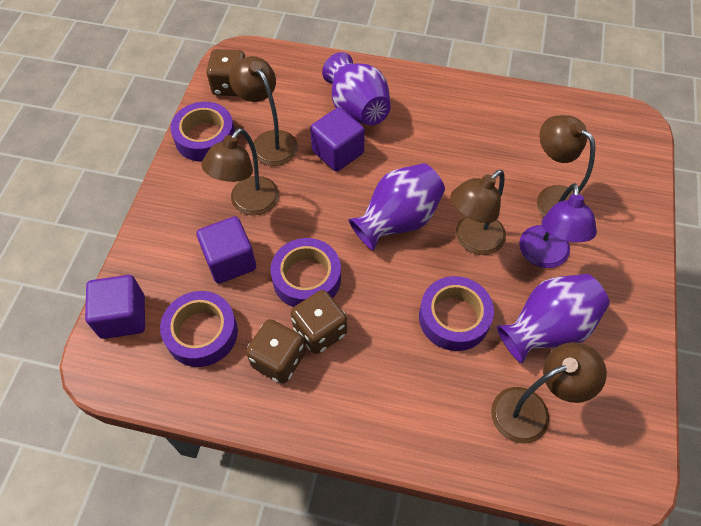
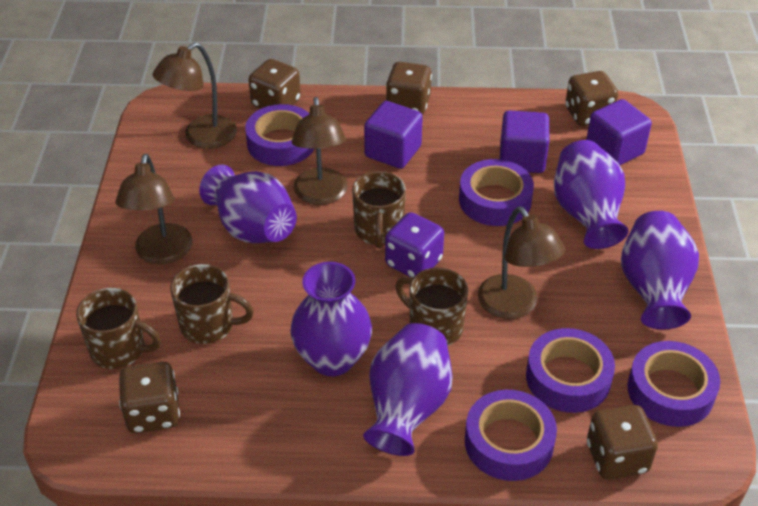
brown dice: [207,49,246,96] [246,319,305,384] [291,290,347,354] = 3 -> [119,362,180,433] [248,59,301,109] [386,62,432,115] [565,71,618,126] [587,405,658,480] = 5
brown lamp: [201,128,279,216] [229,56,298,166] [451,170,506,255] [491,342,607,443] [537,115,595,217] = 5 -> [115,154,192,264] [152,42,237,149] [291,97,348,205] [478,206,565,319] = 4
brown mug: none = 0 -> [76,288,161,369] [170,264,254,344] [352,171,406,248] [395,267,468,346] = 4
purple dice: none = 0 -> [385,212,444,278] = 1
purple lamp: [519,183,597,268] = 1 -> none = 0
purple tape: [160,291,238,367] [170,102,235,162] [270,238,341,307] [419,276,494,351] = 4 -> [245,104,314,166] [459,159,534,226] [465,390,557,481] [526,328,615,413] [628,341,720,427] = 5
purple vase: [322,52,391,125] [348,163,445,251] [497,274,609,363] = 3 -> [199,165,297,243] [290,262,372,376] [363,323,452,456] [554,140,628,249] [621,211,699,329] = 5

